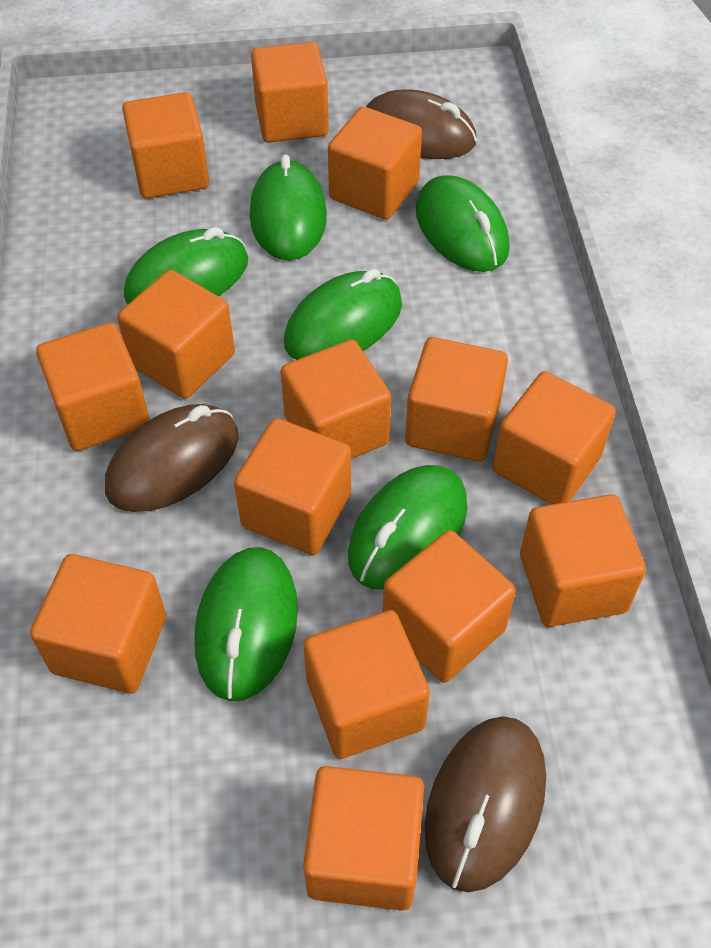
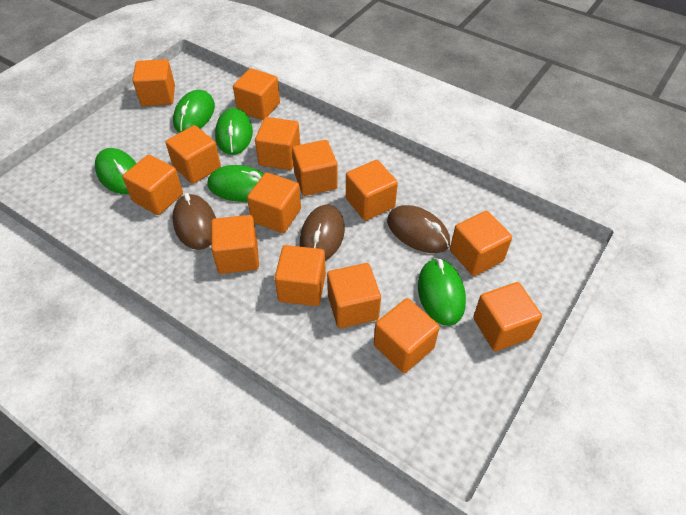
green mouse: [124,227,248,305] [195,547,298,701] [250,154,327,260] [284,269,402,360] [348,465,468,590] [416,175,510,272] = 6 -> [95,148,136,194] [173,90,215,132] [207,165,264,202] [215,108,253,155] [418,258,466,326] = 5

